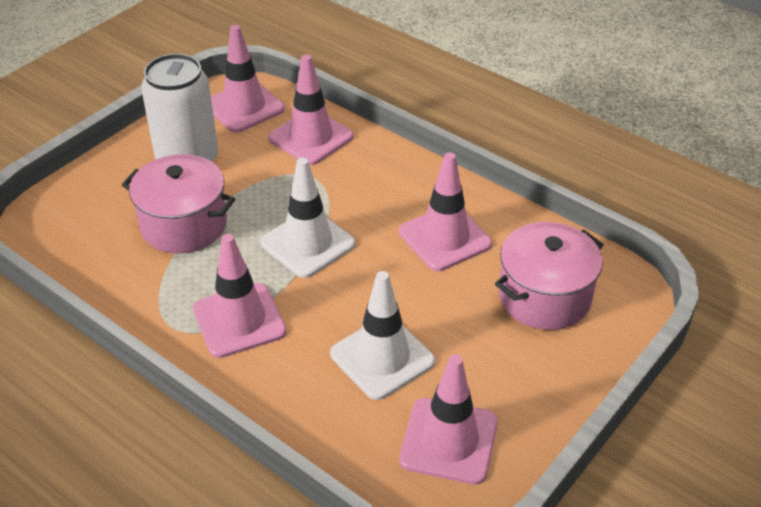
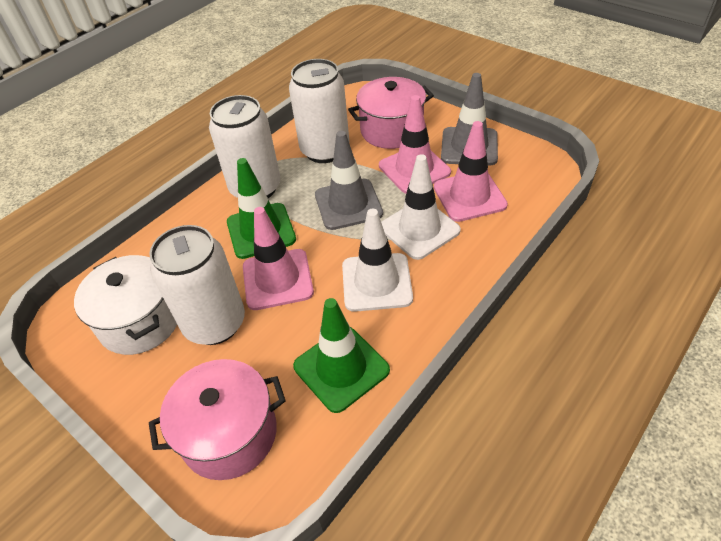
green traffic cone: none = 0 -> [227,158,296,259] [293,298,390,413] = 2
grey traffic cone: none = 0 -> [315,131,383,230] [441,73,498,166] = 2
pink traffic cone: [193,234,287,358] [211,25,285,133] [268,54,354,165] [399,152,492,271] [399,355,498,484] = 5 -> [243,207,314,310] [379,95,451,193] [434,121,508,222] = 3
white can: [141,54,218,162] = 1 -> [149,225,245,345] [209,95,280,198] [289,59,350,163] = 3
white pot: none = 0 -> [74,255,177,355] = 1

